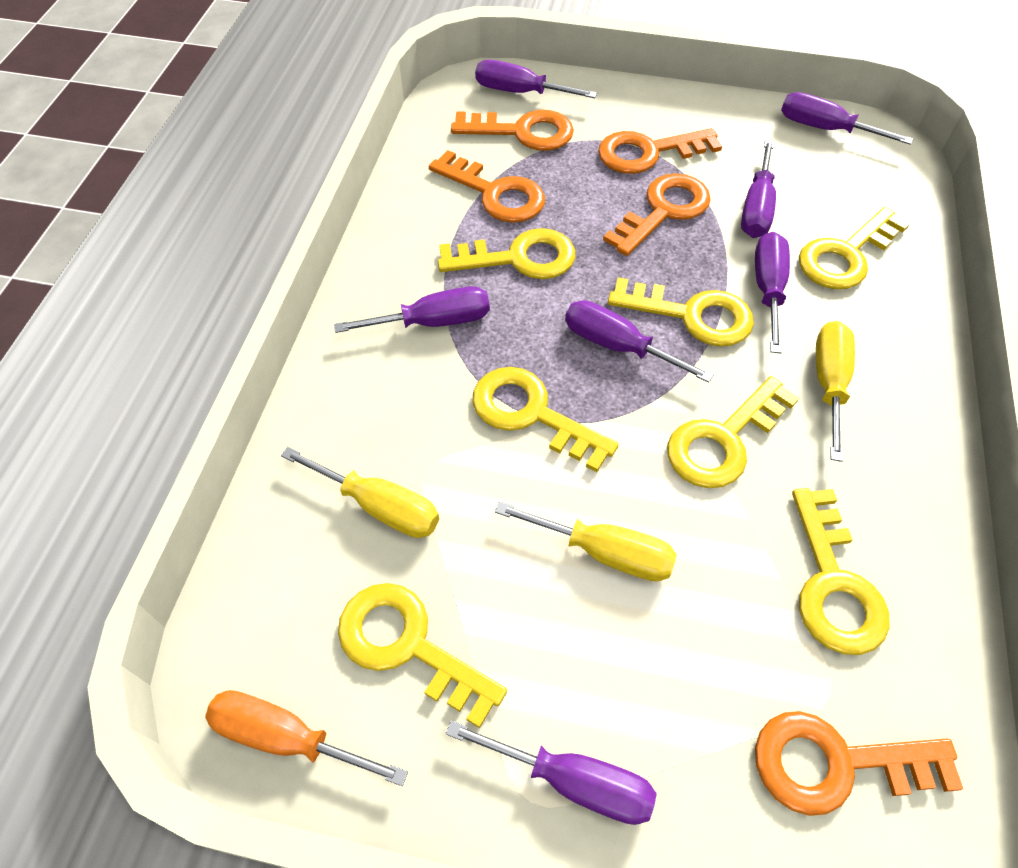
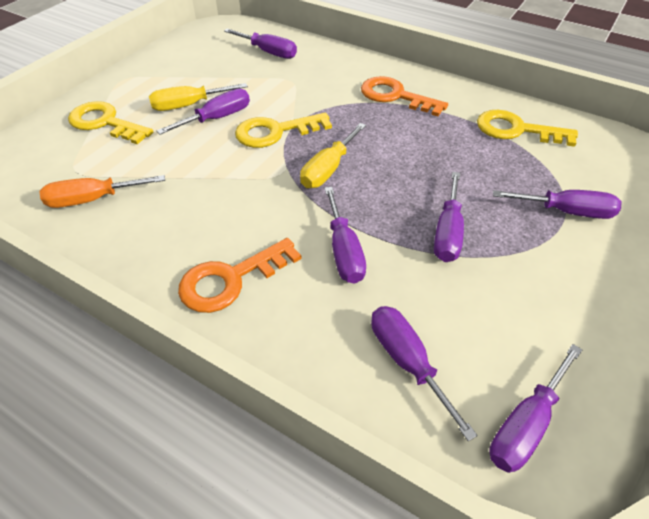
orange key: [429,150,545,223] [451,110,574,151] [598,128,722,174] [603,173,711,256] [755,711,963,816] = 5 -> [178,238,302,313] [361,76,448,116] = 2
yellow key: [338,583,507,728] [438,228,576,279] [472,367,619,472] [608,277,754,347] [667,376,799,488] [792,488,890,655] [799,207,910,289] = 7 -> [68,101,153,145] [235,113,332,148] [477,110,578,147] = 3
yellow screwdriver: [281,447,439,538] [495,502,677,581] [816,321,855,462] = 3 -> [149,83,248,111] [300,123,366,188] = 2

